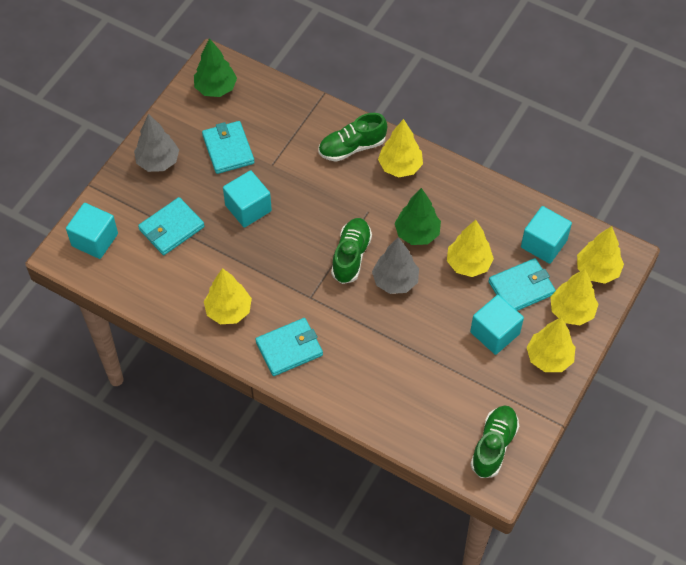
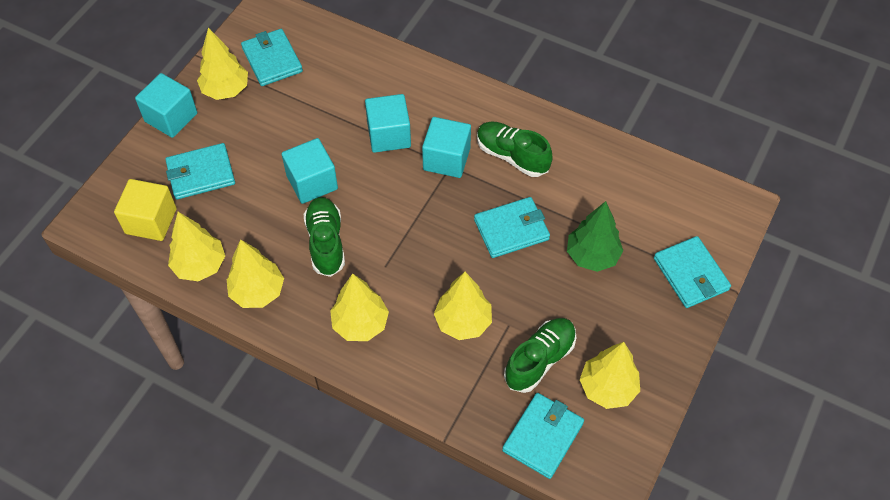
green tree: [194,38,237,97] [395,188,441,245] = 2 -> [567,201,623,272] = 1
grey tree: [134,114,179,172] [372,237,419,294] = 2 -> none = 0
turquoise wallet: [138,197,205,255] [202,121,255,174] [256,318,323,376] [488,258,556,311] = 4 -> [165,143,235,200] [241,29,303,86] [474,197,550,258] [502,393,584,479] [654,236,731,308] = 5
yellow cube: none = 0 -> [114,179,177,241] = 1

